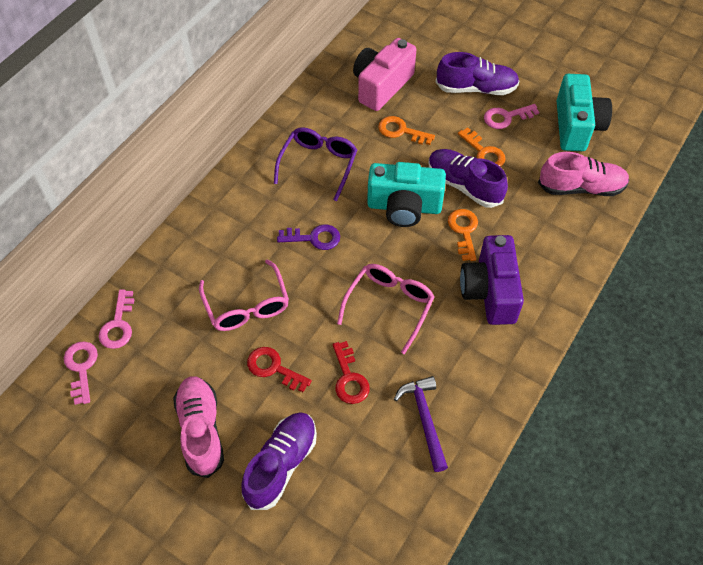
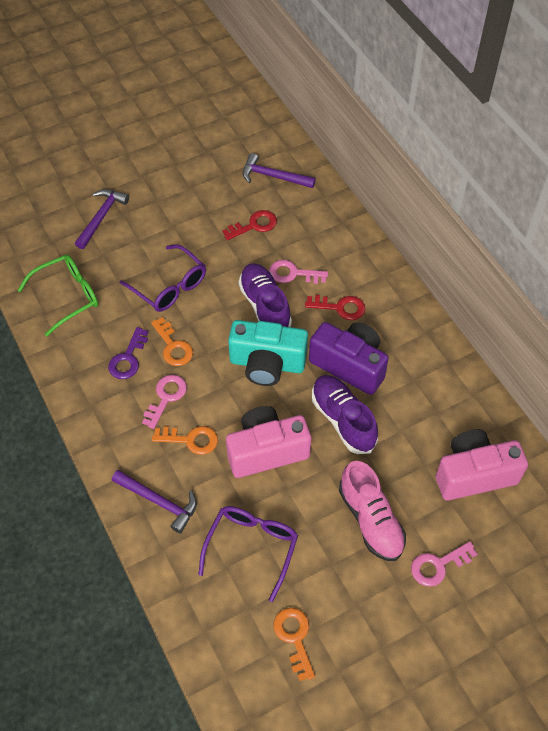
green glasses: none = 0 -> [18,254,98,336] = 1
pink camera: [353,38,416,111] = 1 -> [226,406,311,478] [436,429,528,501] = 2
pink glasses: [199,259,289,331] [337,264,434,354] = 2 -> none = 0
pink shoe: [173,376,224,478] [538,152,629,196] = 2 -> [339,461,406,561] = 1
purple glasses: [274,127,357,201] = 1 -> [120,244,206,312] [198,506,298,602] = 2
purple hammer: [394,376,448,472] = 1 -> [75,189,129,249] [112,470,197,534] [243,153,316,188] = 3
purple shoe: [242,412,317,510] [428,149,508,208] [436,52,520,95] = 3 -> [239,263,292,327] [312,375,378,454] = 2
turquoise camera: [367,162,446,227] [556,74,612,151] = 2 -> [228,320,308,386] = 1

